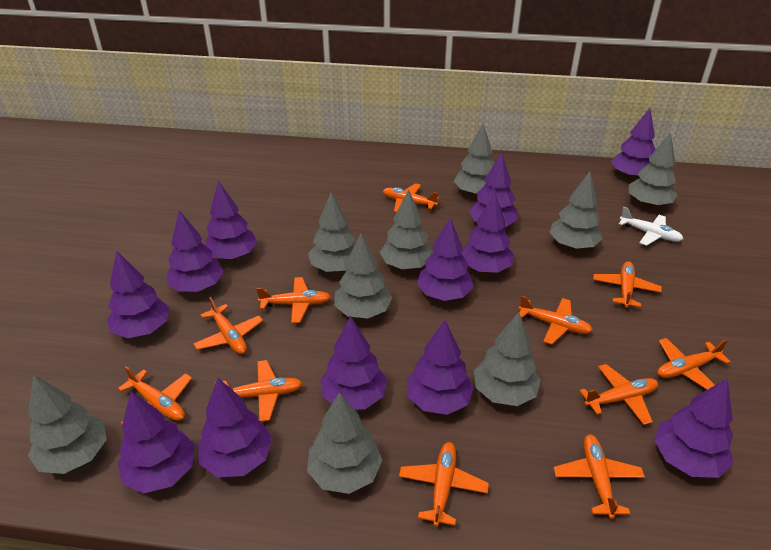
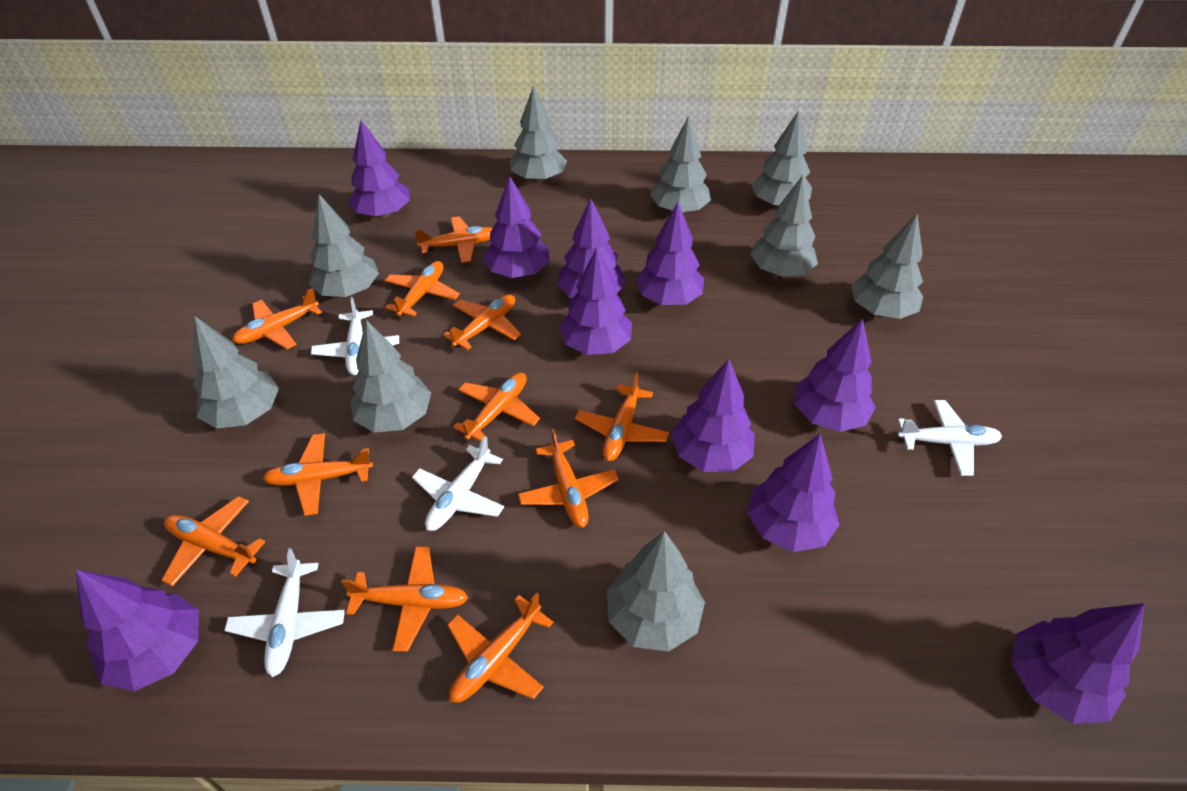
purple tree: [107,251,169,338] [117,391,195,493] [166,210,224,292] [198,378,273,477] [205,181,257,260] [320,316,387,409] [407,320,474,415] [417,218,474,301] [461,193,514,273] [469,152,518,226] [611,108,655,179] [654,378,733,478] = 12 -> [76,569,199,691] [348,120,410,218] [483,176,550,278] [557,199,626,298] [559,248,632,355] [635,202,704,305] [672,359,755,472] [747,434,839,552] [794,319,876,432] [1012,603,1145,724] = 10
white plane: [619,207,683,246] = 1 -> [224,548,345,677] [311,297,399,375] [412,436,504,531] [898,400,1002,476] = 4

